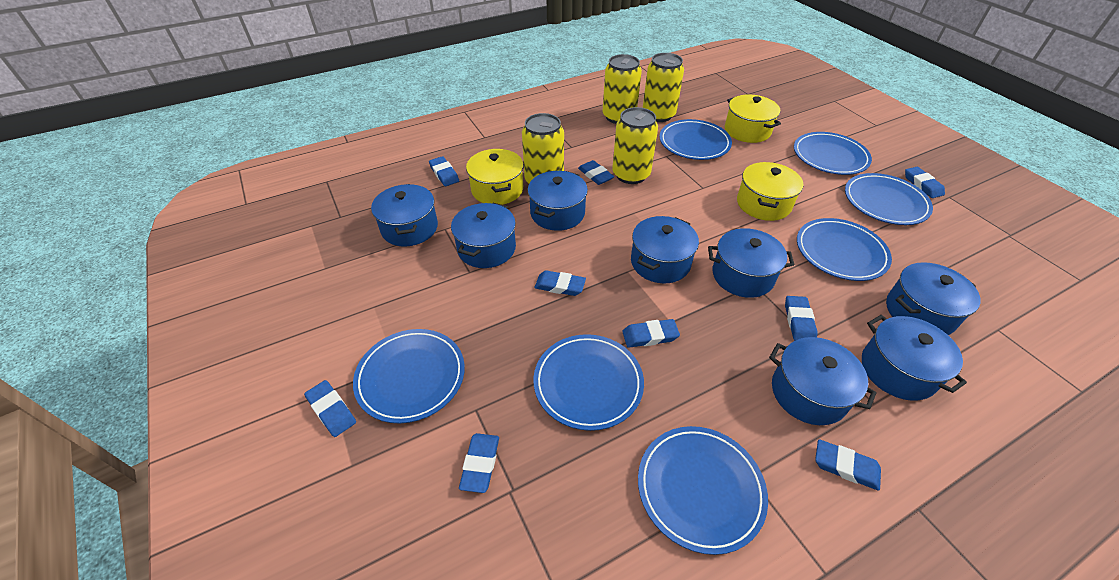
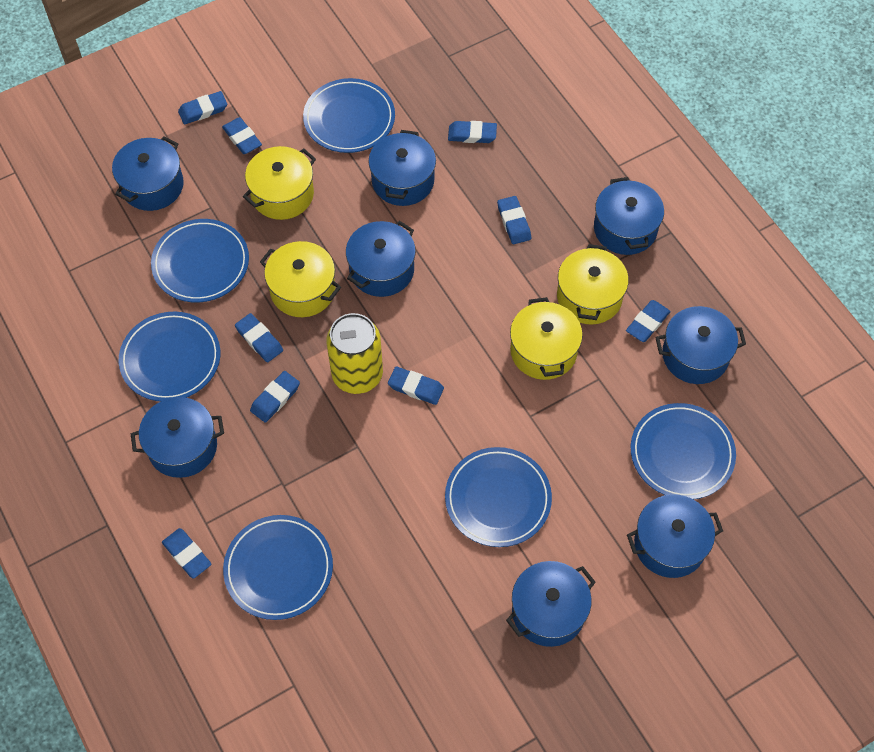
blue plate: [353,329,465,423] [533,334,644,431] [638,426,768,555] [659,119,732,160] [794,132,872,175] [797,218,892,281] [845,173,933,225] = 7 -> [119,311,220,401] [151,219,249,302] [223,515,333,620] [303,78,395,153] [445,447,552,547] [631,403,736,499] = 6
yellow can: [522,113,564,183] [603,54,642,124] [612,107,658,184] [643,53,684,122] = 4 -> [326,313,383,394] = 1
yellow pot: [466,149,524,205] [725,94,781,143] [737,162,803,221] = 3 -> [243,146,316,220] [260,241,341,317] [510,297,583,380] [557,244,629,324] = 4

